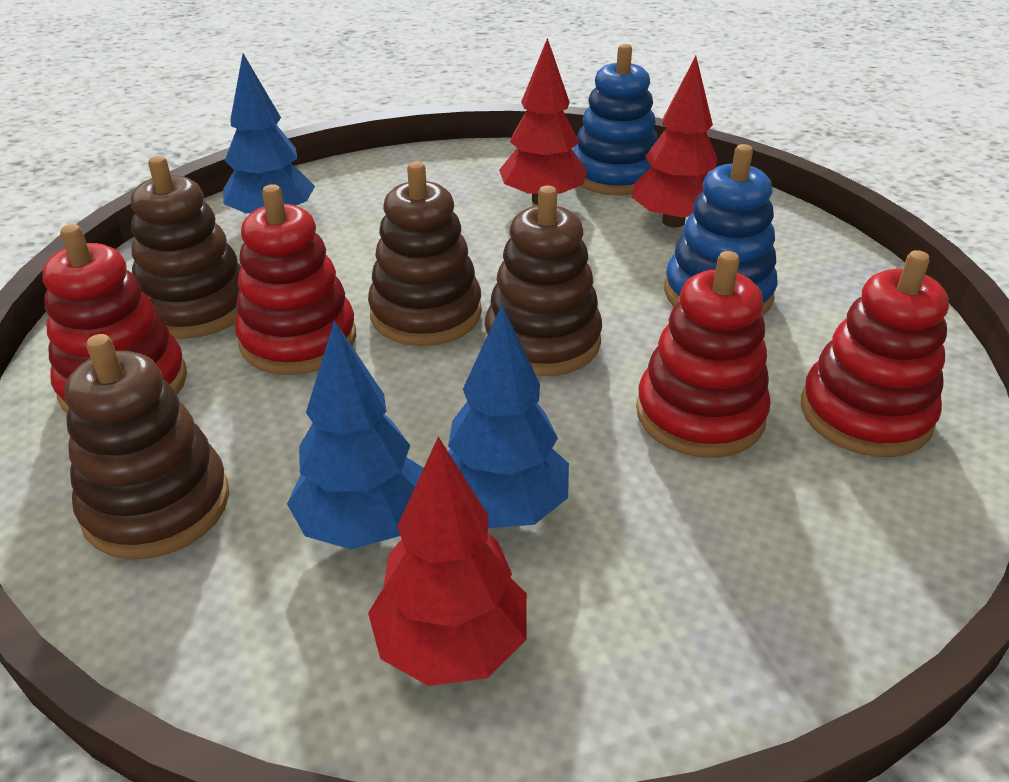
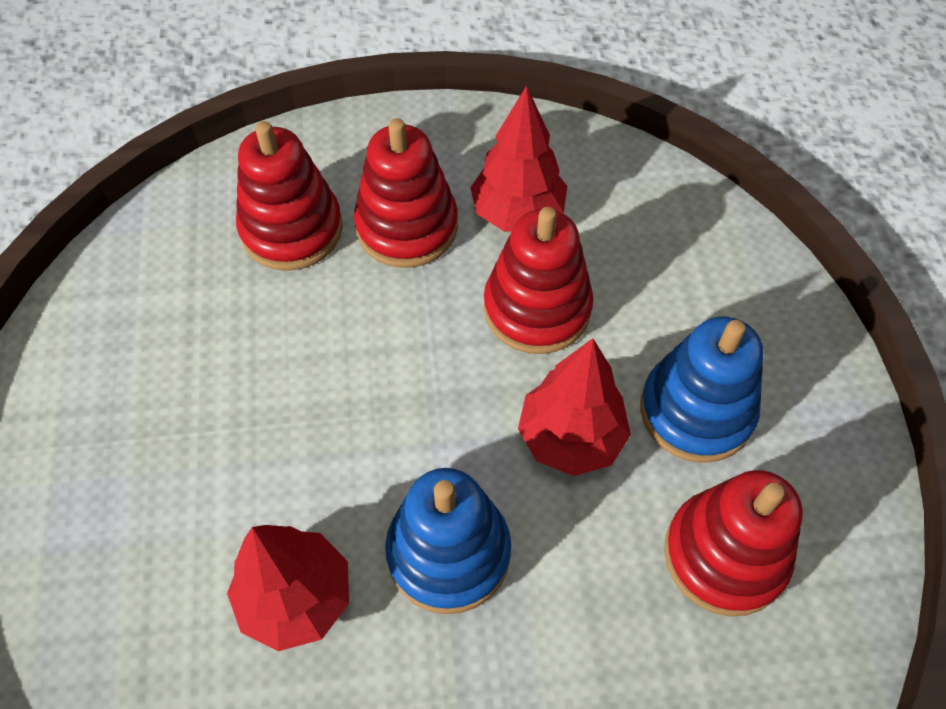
blue tree: [223,54,315,213] [287,320,424,550] [448,305,569,528] = 3 -> none = 0
brown stacking toy: [64,334,229,559] [131,156,241,339] [368,161,482,346] [485,186,602,376] = 4 -> none = 0

